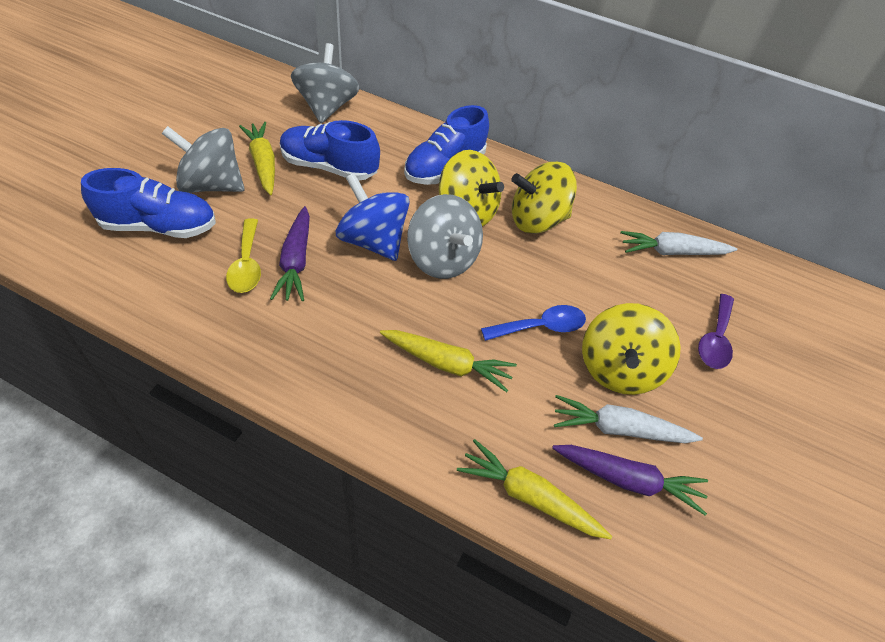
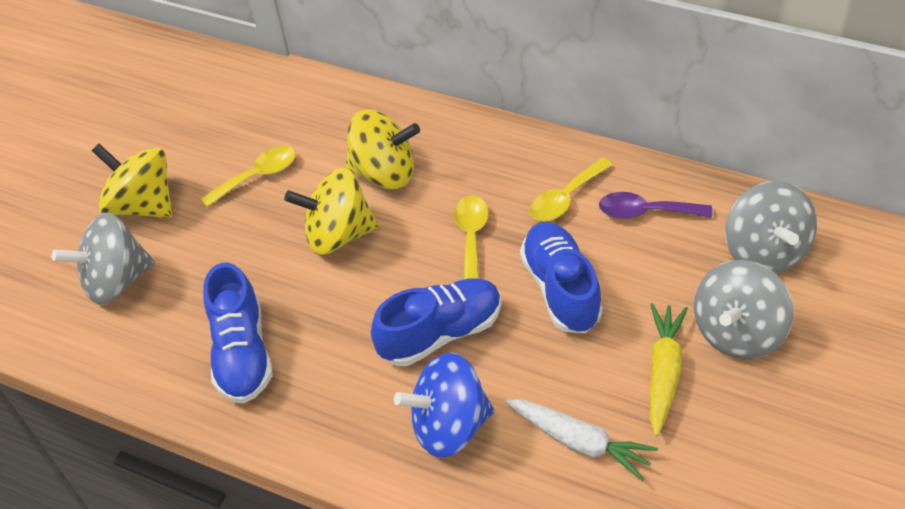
blue spoon: [481,305,586,341] = 1 -> none = 0
purple carrot: [270,206,310,301] [552,445,708,516] = 2 -> none = 0
white carrot: [554,395,703,443] [621,231,737,255] = 2 -> [506,399,658,481] = 1
yellow carrot: [239,122,275,195] [380,330,517,392] [457,439,612,539] = 3 -> [650,303,688,436] = 1
yellow spoon: [226,218,261,293] = 1 -> [201,146,296,208] [454,195,489,280] [530,157,612,222] = 3

